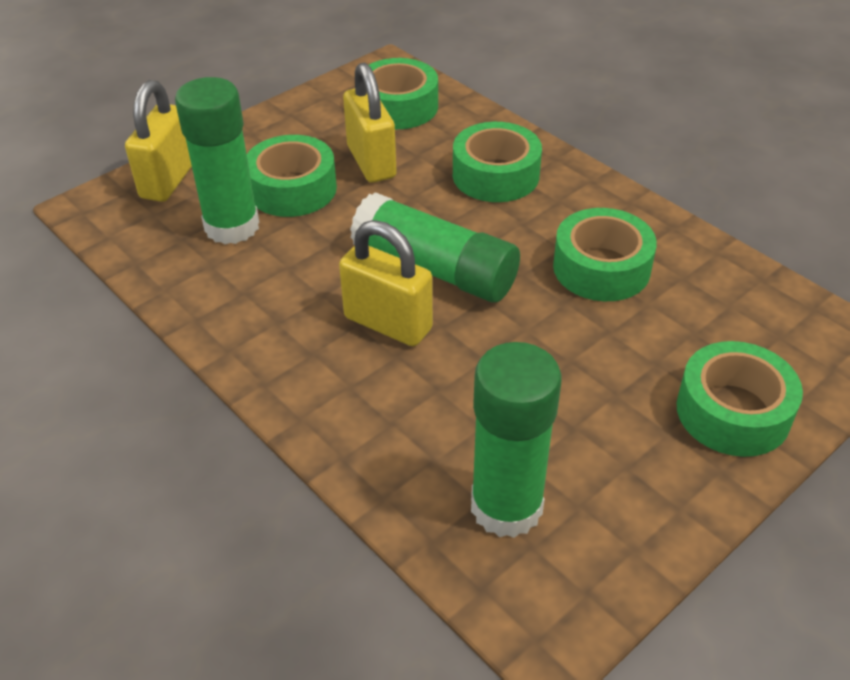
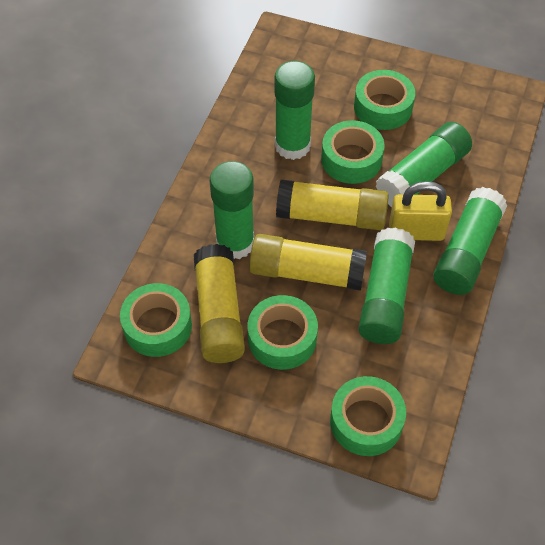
green glue stick: [175,77,259,244] [350,192,520,303] [471,342,562,538] = 3 -> [210,161,254,259] [274,61,315,160] [358,228,415,344] [376,122,472,207] [433,187,507,295] = 5
yellow glue stick: none = 0 -> [194,244,245,363] [249,234,367,291] [276,179,388,230] = 3
yellow padlock: [125,80,192,202] [339,220,433,346] [343,63,397,183] = 3 -> [389,181,452,241] = 1

